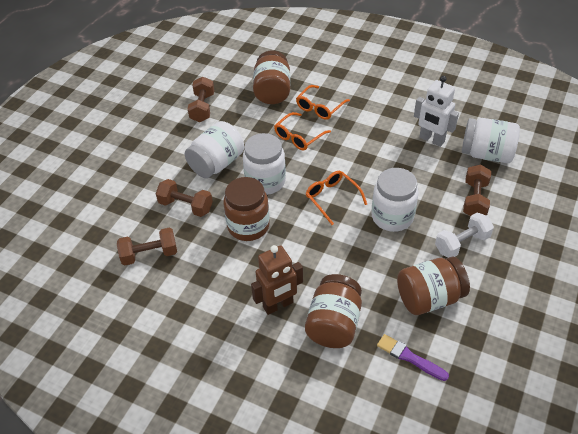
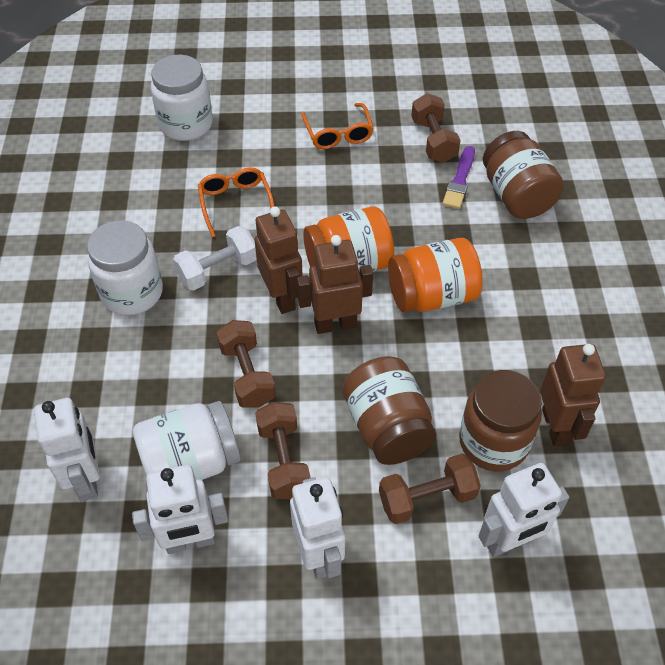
brown jar: [223,177,270,241] [253,51,290,104] [305,274,362,348] [397,256,470,315] = 4 -> [342,356,436,465] [459,370,542,471] [483,131,564,219] = 3
brown robot: [251,245,303,315] = 1 -> [255,206,303,314] [297,235,373,334] [540,344,606,447] = 3
orange glasses: [274,112,331,151] [296,85,350,120] [305,171,367,225] = 3 -> [198,167,274,237] [301,103,374,149] = 2
orange jar: none = 0 -> [303,206,394,272] [388,238,483,312] = 2
white jar: [185,121,244,178] [243,133,286,195] [371,168,419,232] [462,118,520,163] = 4 -> [87,220,163,315] [133,401,240,480] [151,55,213,141] = 3
white robot: [414,76,459,147] = 1 -> [34,398,100,502] [132,465,228,554] [290,477,345,579] [479,463,569,557] = 4

